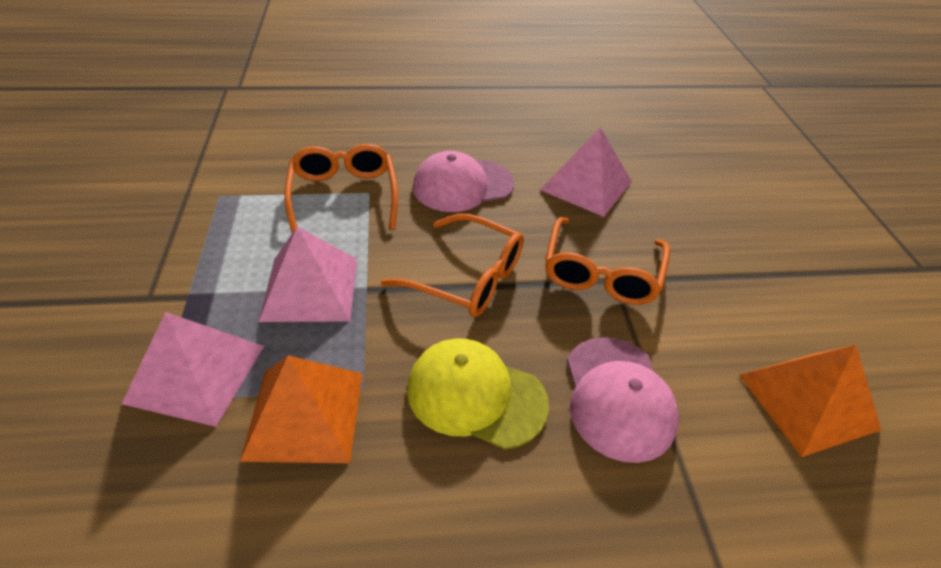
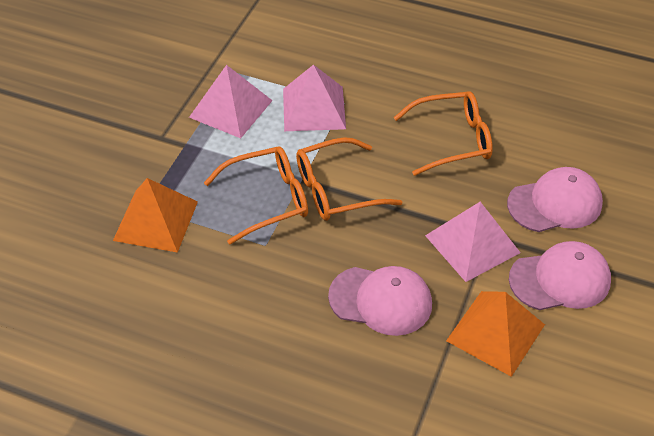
pink cap: [413,151,514,212] [567,337,679,463] = 2 -> [328,266,432,336] [507,167,603,232] [509,241,611,310] = 3
yellow cap: [407,338,549,450] = 1 -> none = 0

